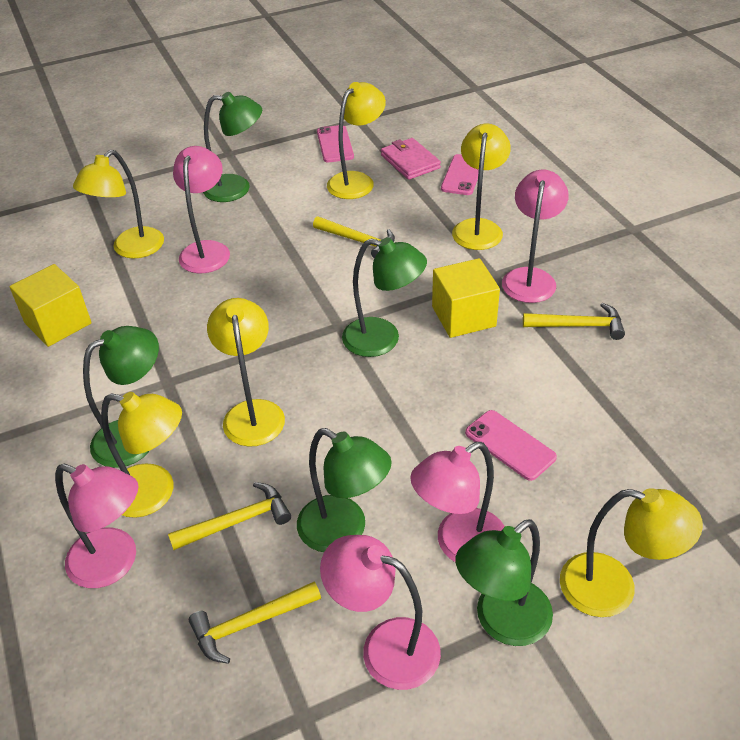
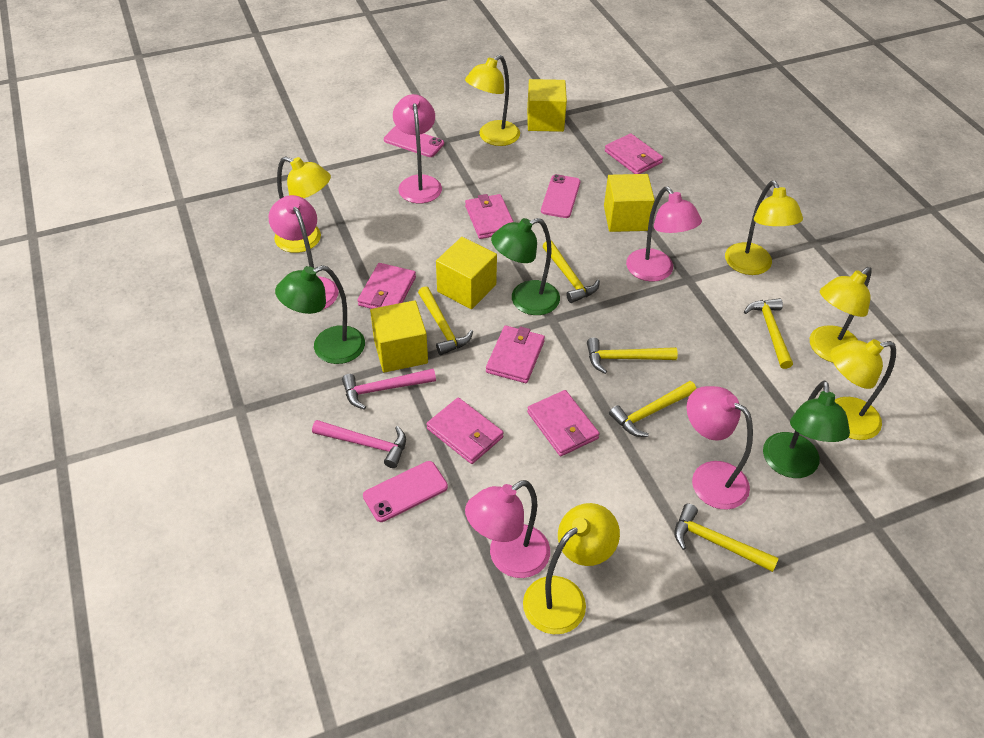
green lamp: [83,326,159,468] [203,92,262,202] [297,428,392,552] [342,237,427,357] [455,519,553,646] = 5 -> [275,265,365,364] [491,218,560,315] [763,380,850,478] = 3
pink hammer: none = 0 -> [312,420,406,468] [342,369,436,410] = 2
pink wallet: [381,138,441,180] = 1 -> [357,263,416,309] [426,398,504,464] [465,194,514,239] [486,325,545,383] [527,390,600,456] [605,133,663,174] = 6
yellow cube: [10,264,92,347] [432,258,500,338] = 2 -> [370,300,428,373] [436,237,497,309] [527,79,567,132] [604,174,655,232] = 4
yellow hammer: [168,482,291,550] [189,582,321,664] [313,216,395,258] [523,303,625,340] = 4 -> [418,286,473,355] [543,241,600,303] [587,338,678,374] [609,381,697,437] [674,504,778,572] [744,298,793,369] = 6

